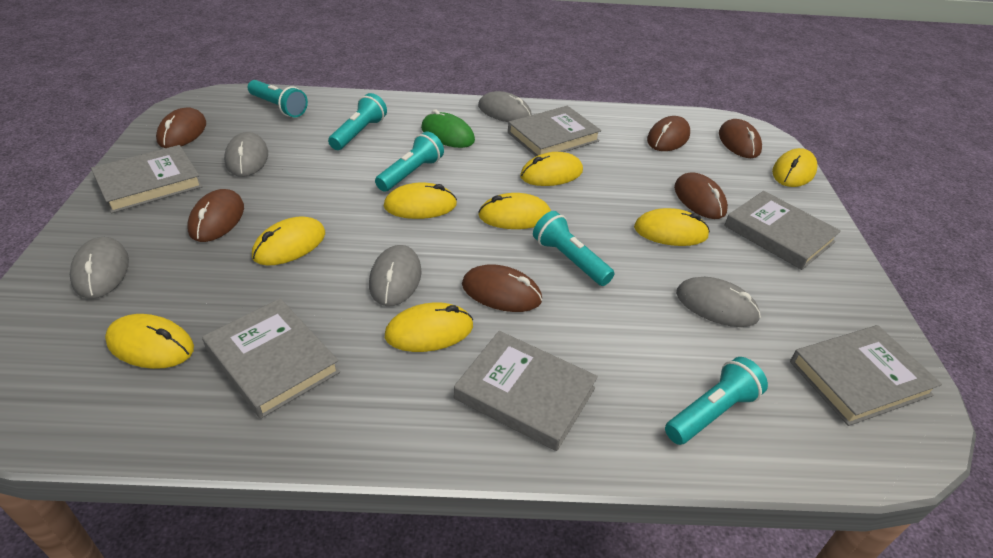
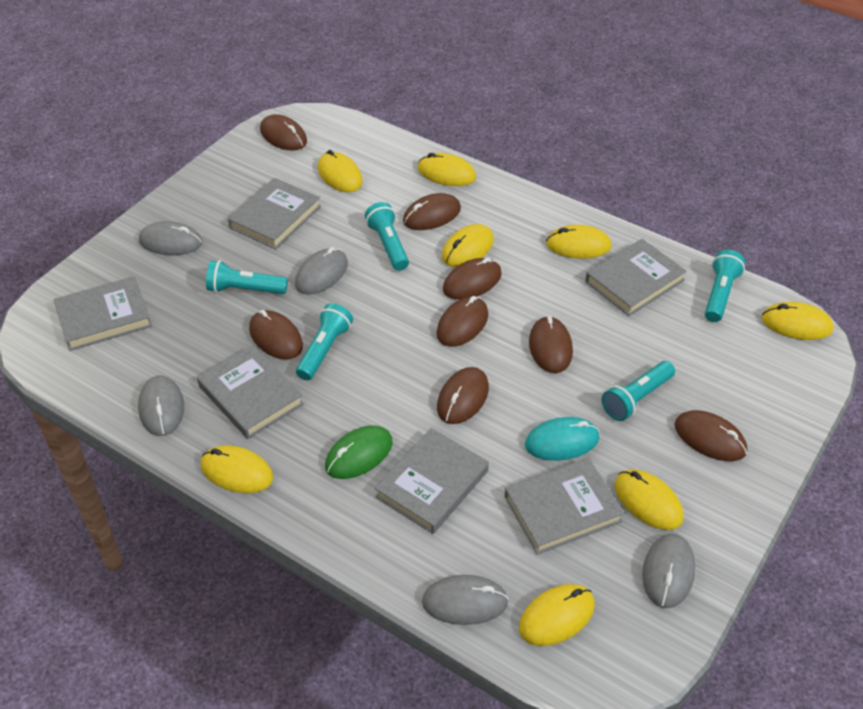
brown mouse: [156,108,206,148] [187,189,244,242] [462,264,542,312] [647,116,690,151] [674,172,728,219] [719,119,762,158] = 6 -> [249,310,303,359] [260,114,307,151] [403,193,461,230] [436,296,488,347] [437,367,489,424] [443,257,502,300] [529,316,573,373] [675,410,747,461] = 8
turquoise mouse: none = 0 -> [525,417,600,461] = 1

